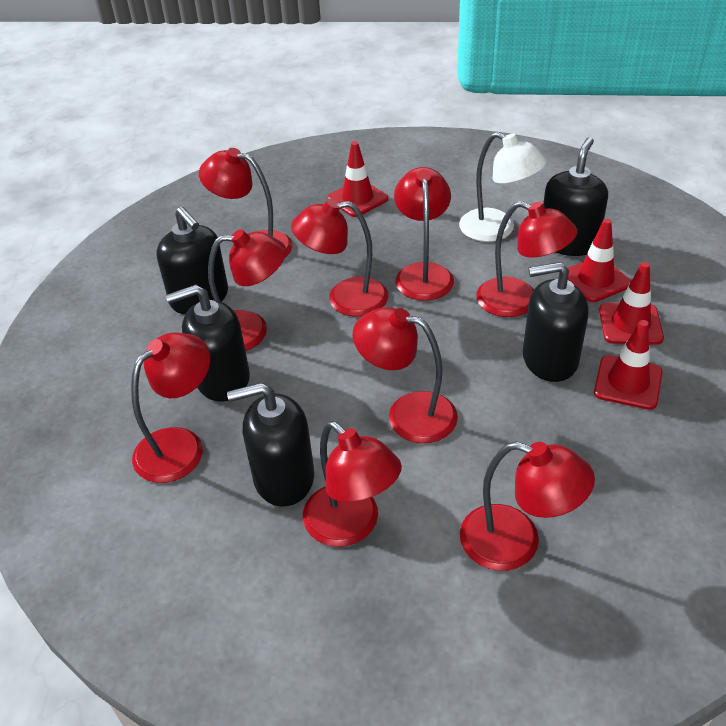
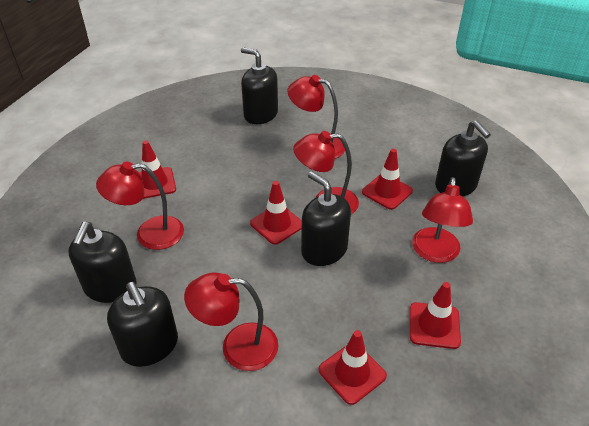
red lamp: [131,332,210,483] [199,148,293,258] [208,229,286,351] [291,199,388,317] [303,421,402,547] [353,307,458,443] [394,167,454,301] [460,442,595,571] [476,201,578,317] = 9 -> [96,162,184,250] [184,272,278,371] [287,75,345,159] [293,131,359,214] [412,177,473,263] = 5
red traffic cone: [327,141,388,217] [568,219,631,302] [594,320,662,410] [599,262,664,345] = 4 -> [139,140,176,199] [250,181,302,245] [319,330,387,405] [362,149,413,210] [410,282,461,349] = 5
white lamp: [459,132,547,242] = 1 -> none = 0

